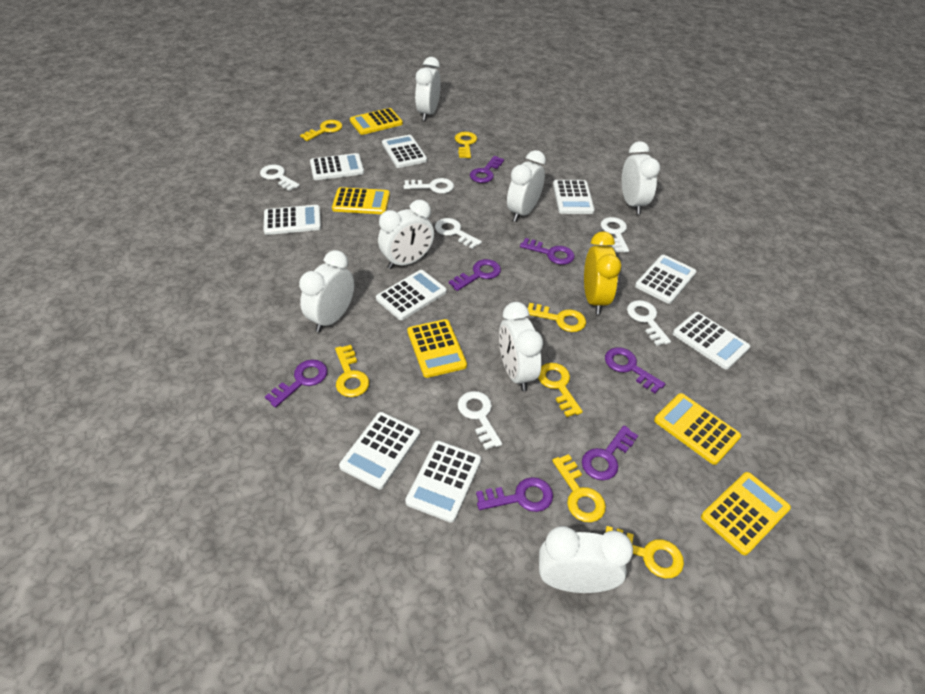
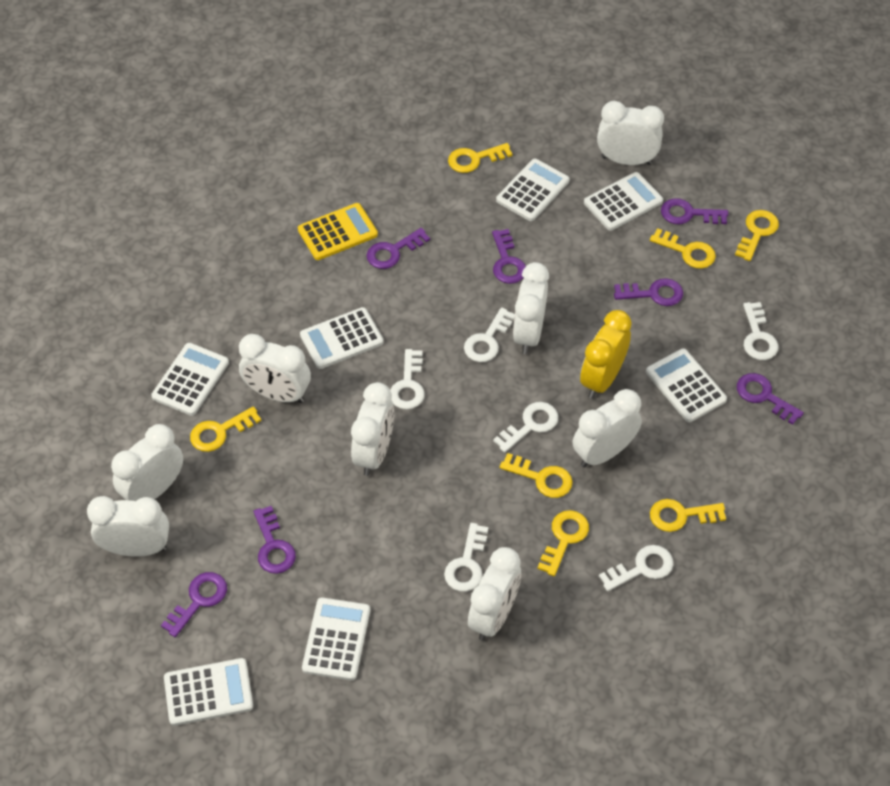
white calculator: [264,205,321,235] [310,153,364,180] [339,412,420,490] [376,270,447,320] [382,135,427,168] [405,441,481,523] [553,180,595,214] [635,255,696,304] [673,312,750,370] = 9 -> [151,343,229,416] [164,658,253,726] [300,307,384,369] [302,597,370,681] [496,159,570,221] [584,172,663,231] [646,348,727,422] = 7
white clock: [299,250,354,332] [378,200,434,269] [415,57,441,121] [499,302,543,391] [507,150,546,222] [539,526,633,593] [622,141,660,214] = 7 -> [87,496,169,557] [111,424,183,501] [239,334,311,403] [351,382,394,476] [468,547,521,641] [513,262,549,354] [573,389,642,468] [597,101,664,165] = 8
yellow calculator: [332,187,390,214] [350,108,403,135] [407,319,467,378] [654,393,741,465] [701,472,791,555] = 5 -> [298,203,378,260] = 1

